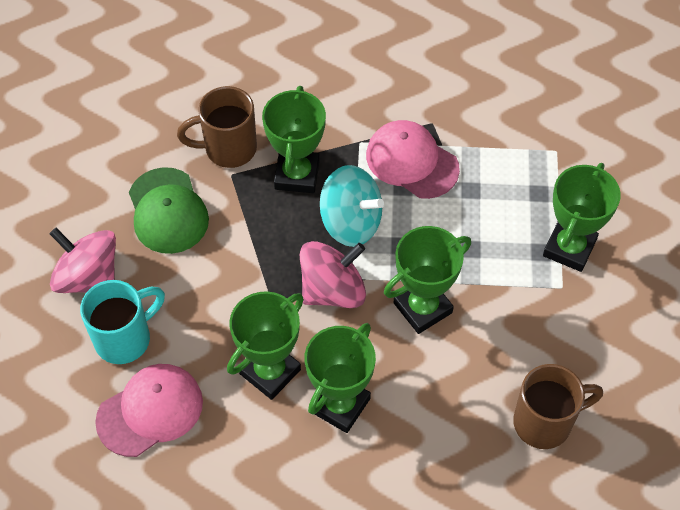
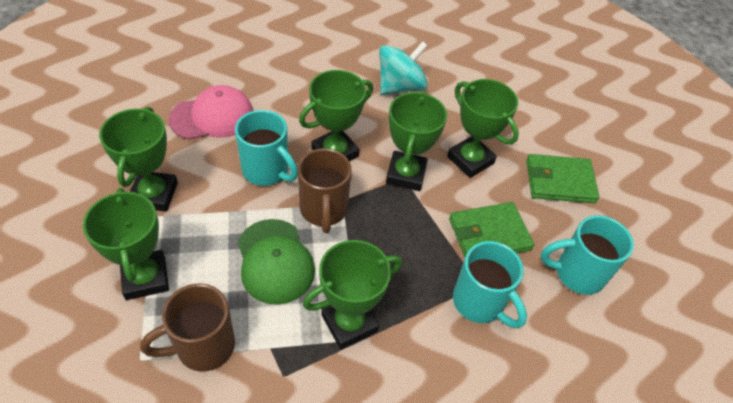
green trophy: [227,291,304,400] [262,86,326,193] [304,323,376,433] [384,226,471,334] [543,163,621,272] = 5 -> [83,188,169,300] [99,107,178,212] [299,70,373,161] [303,240,402,349] [386,91,447,191] [447,79,519,178] = 6
green wallet: none = 0 -> [449,202,534,257] [526,154,599,203] = 2
pink cap: [95,364,203,457] [366,120,460,199] = 2 -> [169,85,253,140] = 1
pink spinning top: [50,228,116,293] [300,241,366,308] = 2 -> none = 0
turquoise mug: [80,280,165,364] = 1 -> [235,110,298,186] [453,241,527,328] [541,215,634,295] = 3

